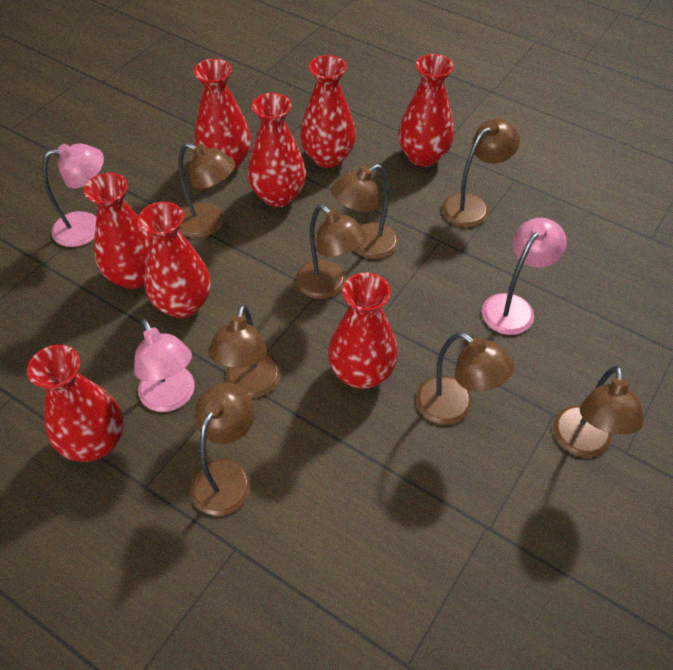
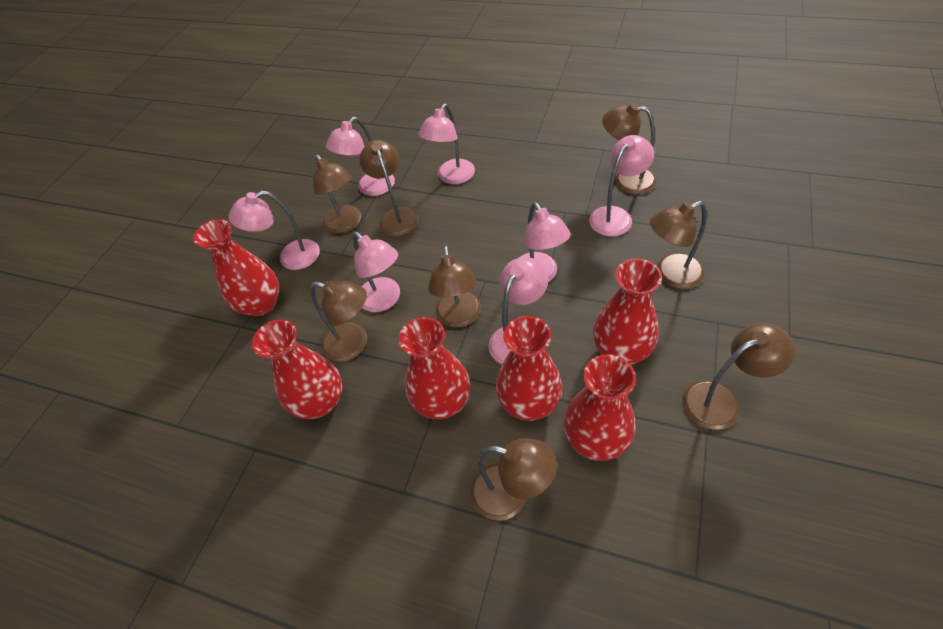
pink lamp: [42,143,104,247] [134,319,195,412] [482,218,567,335] = 3 -> [228,191,320,270] [326,117,395,196] [352,232,400,312] [419,104,475,184] [489,257,548,364] [519,202,571,282] [589,135,654,236] = 7
red vase: [27,345,124,462] [84,173,151,289] [138,201,211,318] [194,59,251,170] [248,93,306,207] [300,55,356,168] [328,272,398,389] [398,54,454,167] = 8 -> [193,219,279,316] [252,320,342,419] [399,317,470,419] [496,316,563,420] [564,354,636,461] [593,258,662,365] = 6

